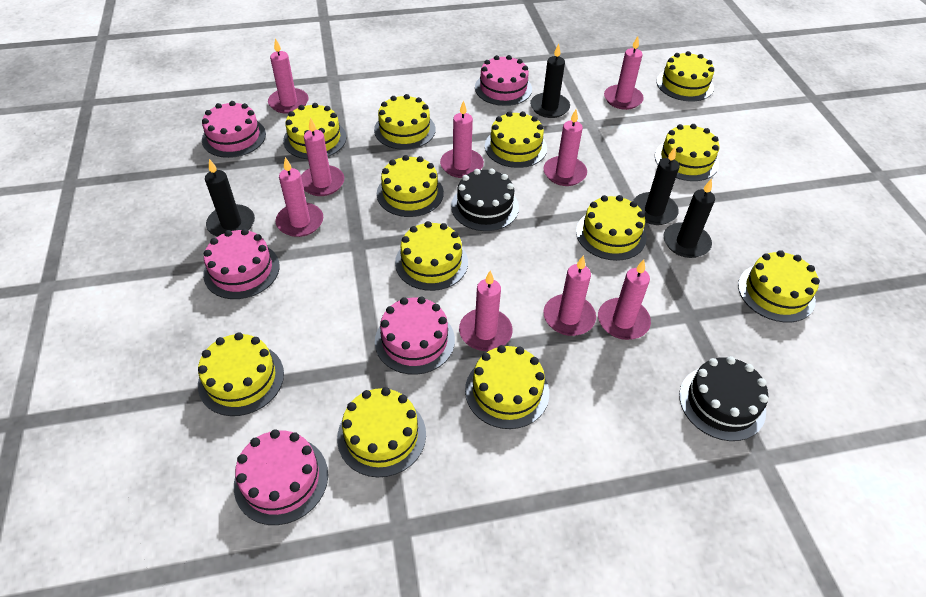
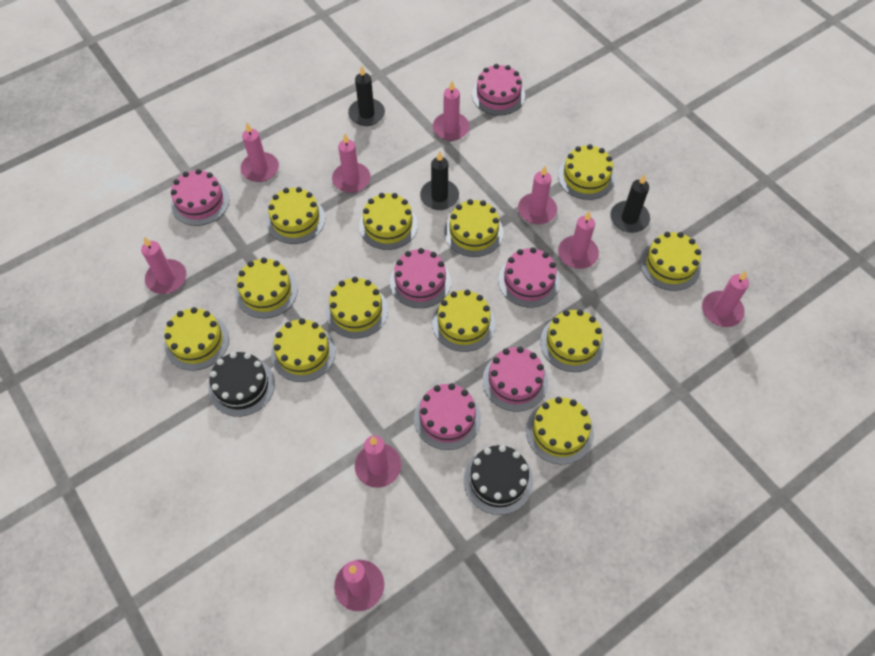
black candle: [205,159,255,237] [530,44,570,118] [633,147,680,225] [664,179,715,258] = 4 -> [348,66,385,126] [420,151,459,210] [610,174,650,233] = 3
pink cake: [202,101,266,158] [203,229,280,299] [234,429,328,525] [375,296,455,375] [475,55,532,106] = 5 -> [171,169,230,226] [390,248,451,308] [414,383,481,450] [472,64,525,115] [483,347,548,411] [498,247,560,307] = 6

